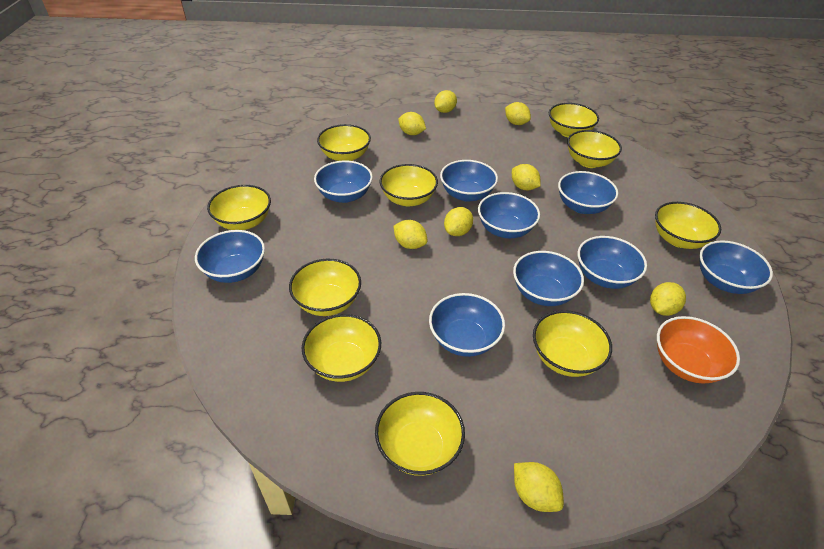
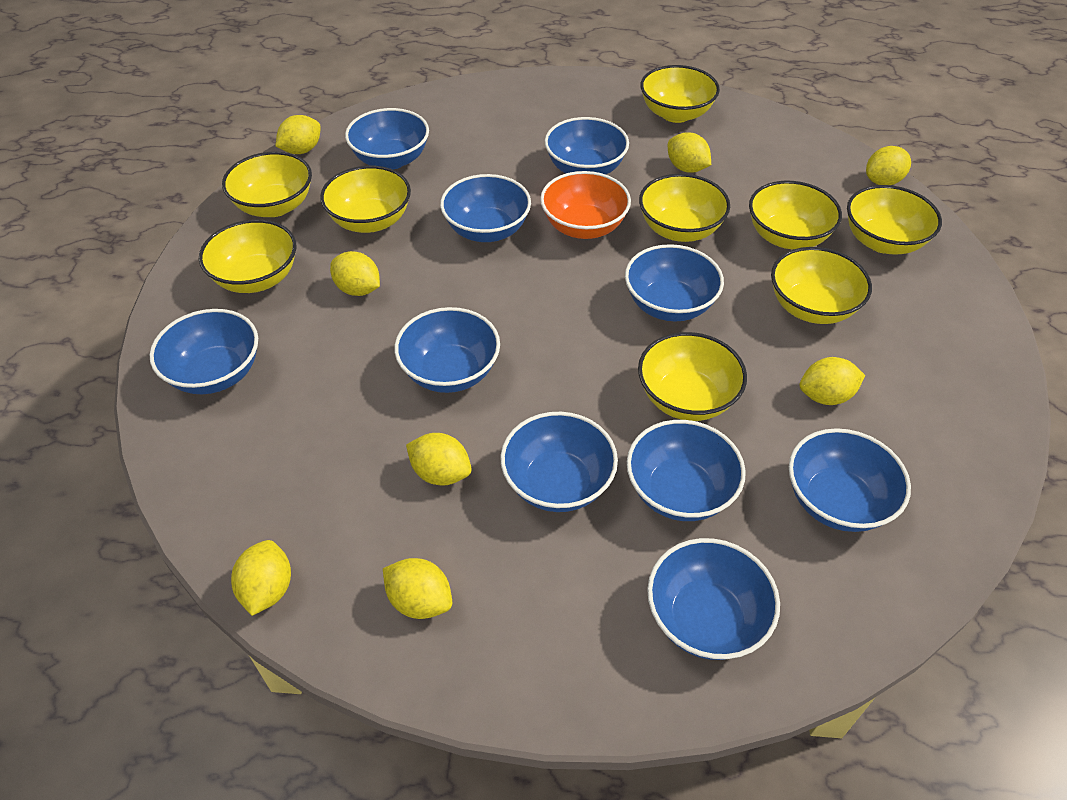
blue bowl: [195,230,265,283] [314,160,373,203] [429,293,505,357] [440,160,498,202] [478,192,540,238] [513,251,584,306] [558,171,618,214] [578,236,647,289] [700,241,773,294] = 9 -> [150,309,258,394] [345,108,429,169] [394,307,500,393] [440,174,531,242] [500,412,618,512] [545,117,629,175] [625,244,724,321] [627,420,746,521] [647,538,780,660] [789,428,911,532] = 10
yellow bowl: [207,185,271,230] [289,259,361,316] [302,314,381,382] [317,124,371,161] [375,392,465,476] [379,164,438,207] [533,310,612,377] [549,103,599,137] [567,130,622,168] [655,202,721,249] = 10 -> [199,219,296,293] [222,152,312,217] [320,166,411,233] [638,332,747,421] [639,174,730,242] [640,65,720,123] [749,181,842,250] [771,247,872,324] [847,185,942,255] = 9

